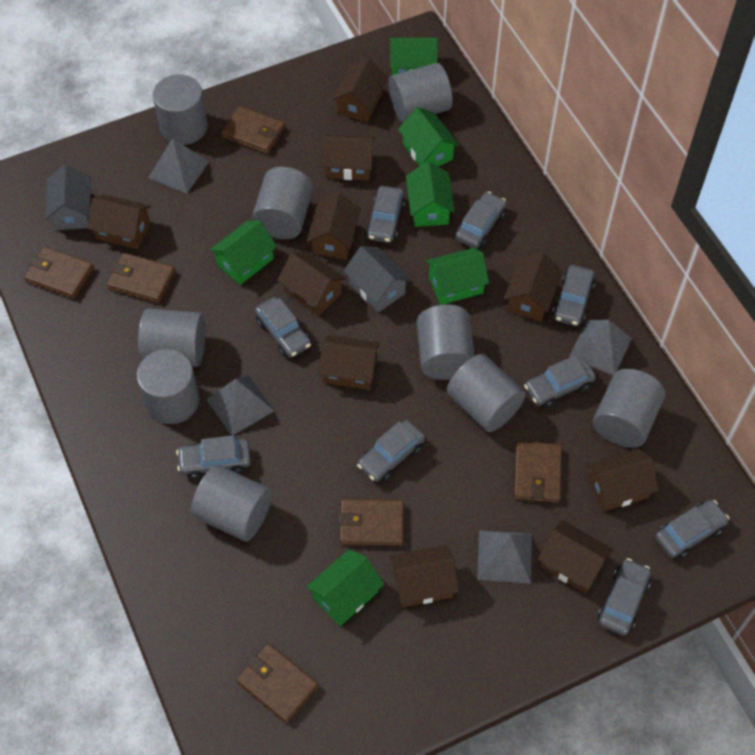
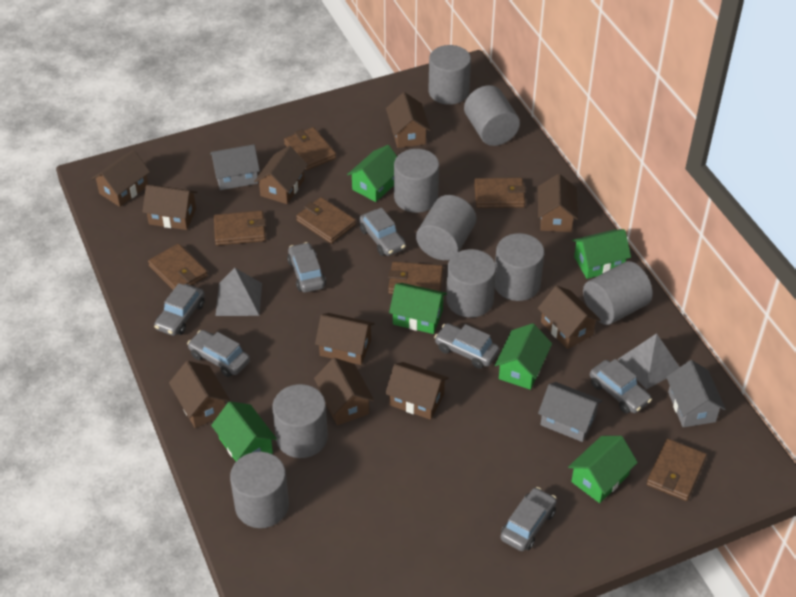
brown wallet: [24,246,94,299] [107,253,175,303] [221,106,285,154] [237,644,318,723] [338,499,403,546] [514,441,562,503] = 6 -> [148,244,208,290] [214,211,266,246] [284,127,336,170] [296,197,356,244] [388,262,443,294] [474,178,526,208] [647,439,707,501] = 7
grey car: [176,435,251,479] [255,297,311,358] [357,420,425,482] [366,186,405,243] [456,192,506,249] [524,355,596,408] [552,265,595,326] [598,558,651,636] [655,500,729,559] = 9 -> [154,283,205,336] [187,330,250,377] [287,242,326,293] [359,208,406,256] [434,323,499,369] [501,487,557,551] [590,359,652,414] = 7
grey house: [45,165,91,230] [344,246,411,313] = 2 -> [210,144,260,190] [538,382,603,442] [666,360,726,427] = 3
grey pyramid: [148,138,209,194] [206,375,274,435] [477,530,532,584] [569,320,632,375] = 4 -> [215,268,262,316] [618,333,679,390] = 2

